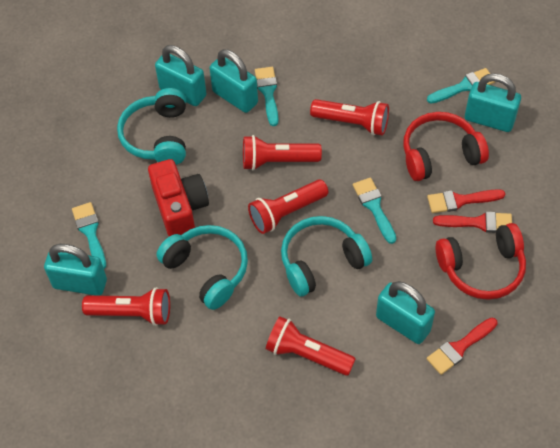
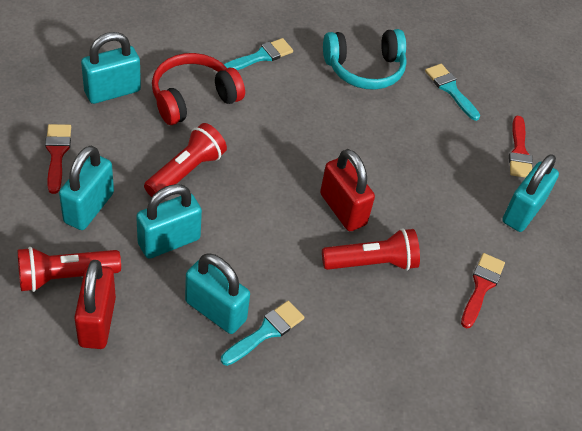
red camera: [148,159,209,237] = 1 -> none = 0
red flashlight: [82,287,170,326] [243,135,322,170] [248,179,328,234] [266,316,356,376] [310,99,389,136] = 5 -> [18,247,121,292] [144,123,227,197] [322,228,420,271] = 3
red headphones: [403,112,489,181] [436,223,526,300] = 2 -> [152,53,245,125] = 1
red padlock: none = 0 -> [74,260,116,349] [320,149,375,231] = 2
turquoise brush: [72,202,106,269] [255,67,279,126] [353,178,396,244] [427,68,495,103] = 4 -> [221,301,304,366] [223,38,293,70] [425,64,480,121] = 3
turquoise headphones: [117,88,186,165] [157,225,248,310] [281,216,372,297] = 3 -> [323,29,407,90] = 1

